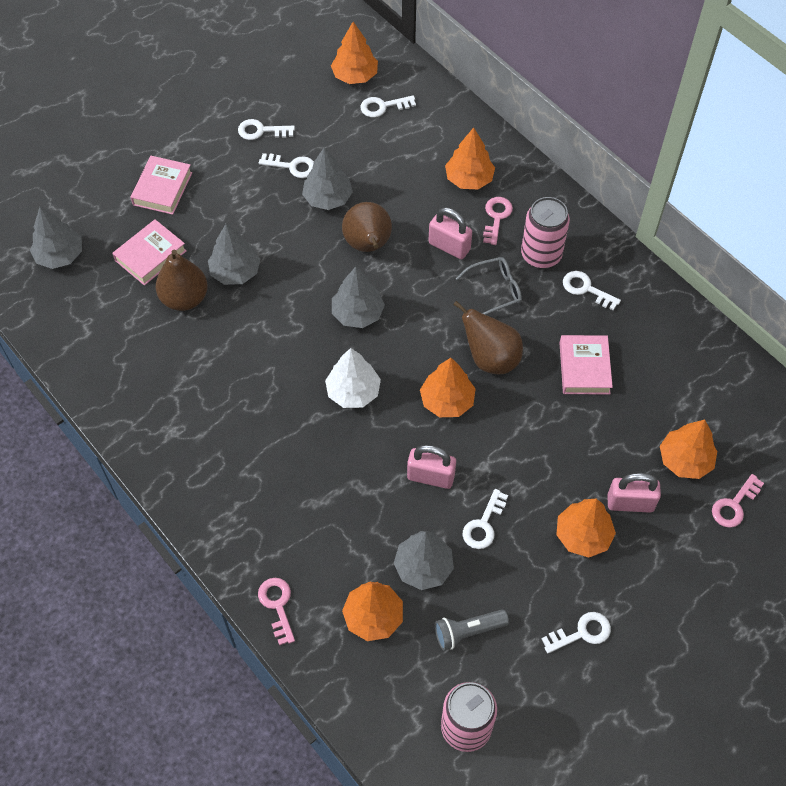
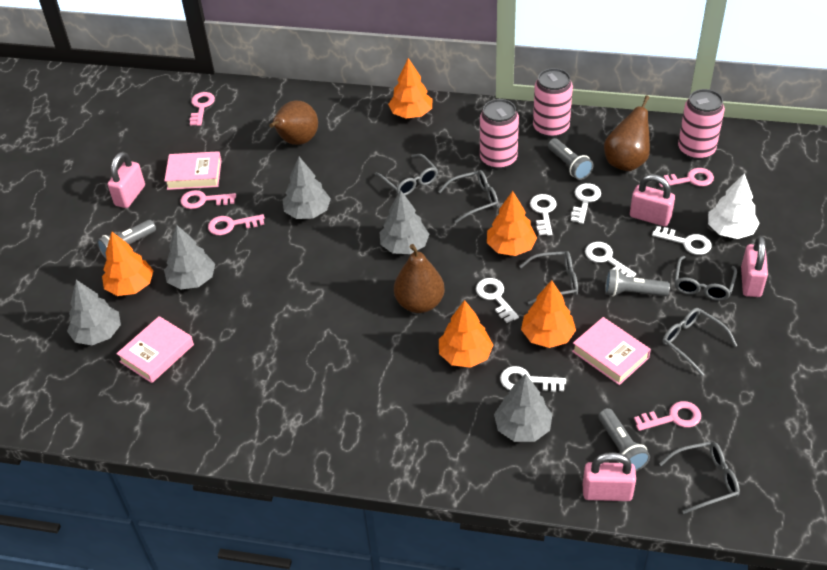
grey flashlight: [435,610,509,651] = 1 -> [97,220,156,260] [548,138,594,180] [598,408,650,471] [605,269,670,297] = 4
grey glasses: [456,257,522,315] = 1 -> [375,154,438,196] [438,170,498,223] [519,251,578,304] [659,441,740,514] [662,308,737,376] [674,256,737,301] = 6
orange tree: [331,22,378,84] [342,582,403,641] [420,358,476,417] [445,127,495,189] [556,499,616,557] [660,420,717,479] = 6 -> [102,232,154,296] [388,58,432,119] [439,300,493,368] [487,191,537,256] [521,280,576,348] = 5
pink can: [441,682,497,752] [521,197,570,269] = 2 -> [480,99,519,170] [533,68,573,138] [678,89,725,160] = 3
pink key: [258,578,295,645] [483,197,513,245] [712,474,764,528] = 3 -> [180,190,236,209] [190,92,215,126] [208,214,265,235] [634,401,701,431] [659,168,714,187] = 5
pink padlock: [407,445,456,489] [428,207,472,259] [607,473,661,513] = 3 -> [108,152,145,208] [583,452,636,501] [630,174,675,226] [741,236,768,297] = 4

